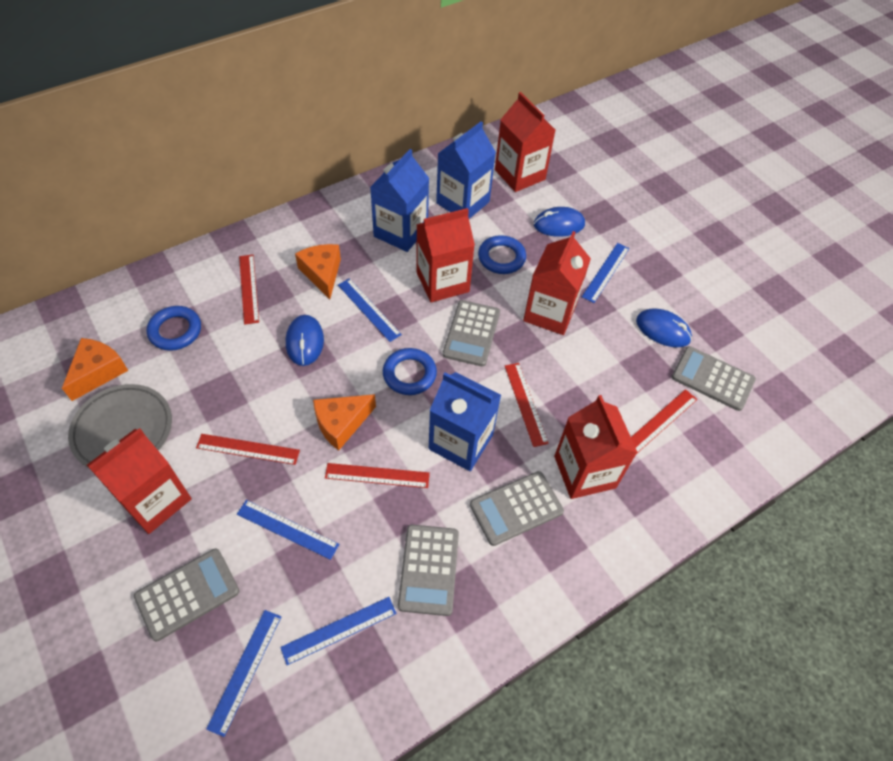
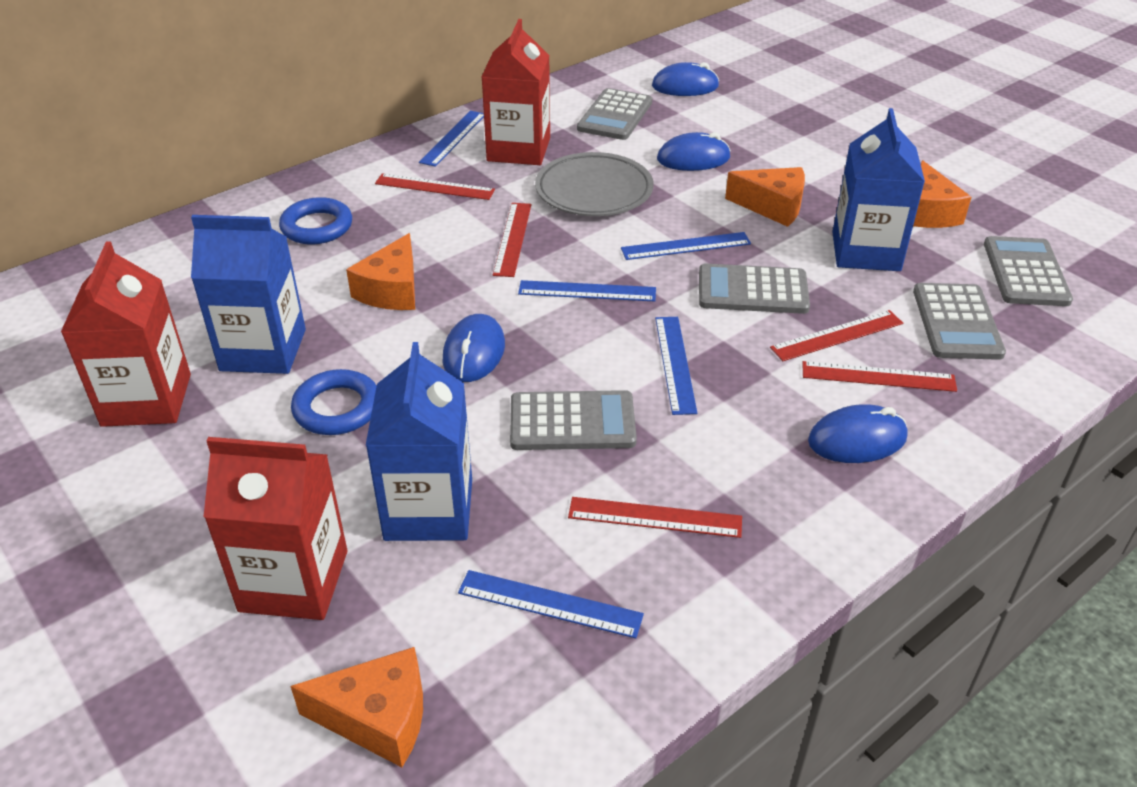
blue mouse: [286,315,324,366] [534,207,585,237] [636,308,692,347] = 3 -> [443,314,505,382] [652,62,719,96] [657,132,731,171] [808,404,908,463] = 4
blue ring: [147,306,201,351] [383,348,437,395] [478,235,526,274] = 3 -> [279,197,352,244] [291,369,376,435] = 2
orange cheese: [62,338,128,401] [295,244,341,299] [313,394,376,450] = 3 -> [291,647,423,767] [346,233,415,310] [725,167,805,227] [913,160,971,228] = 4
red carton: [87,428,192,534] [416,208,475,302] [495,92,555,192] [523,231,591,335] [554,395,638,499] = 5 -> [61,241,191,427] [204,437,347,620] [482,19,550,165] = 3

